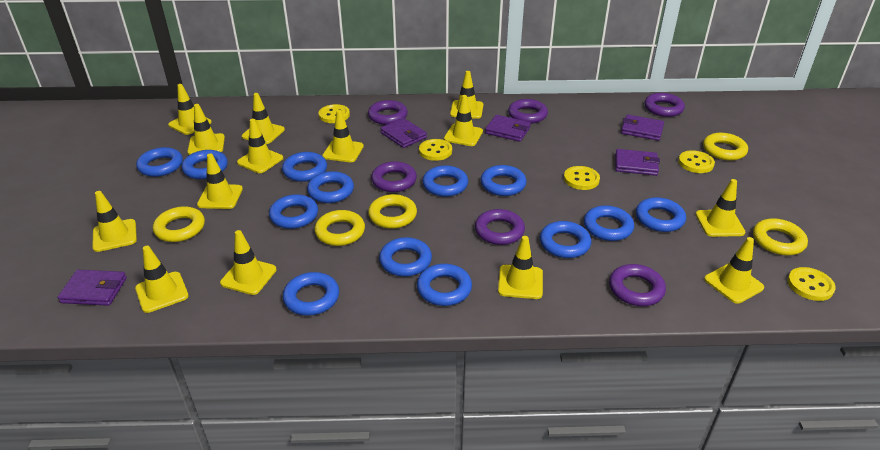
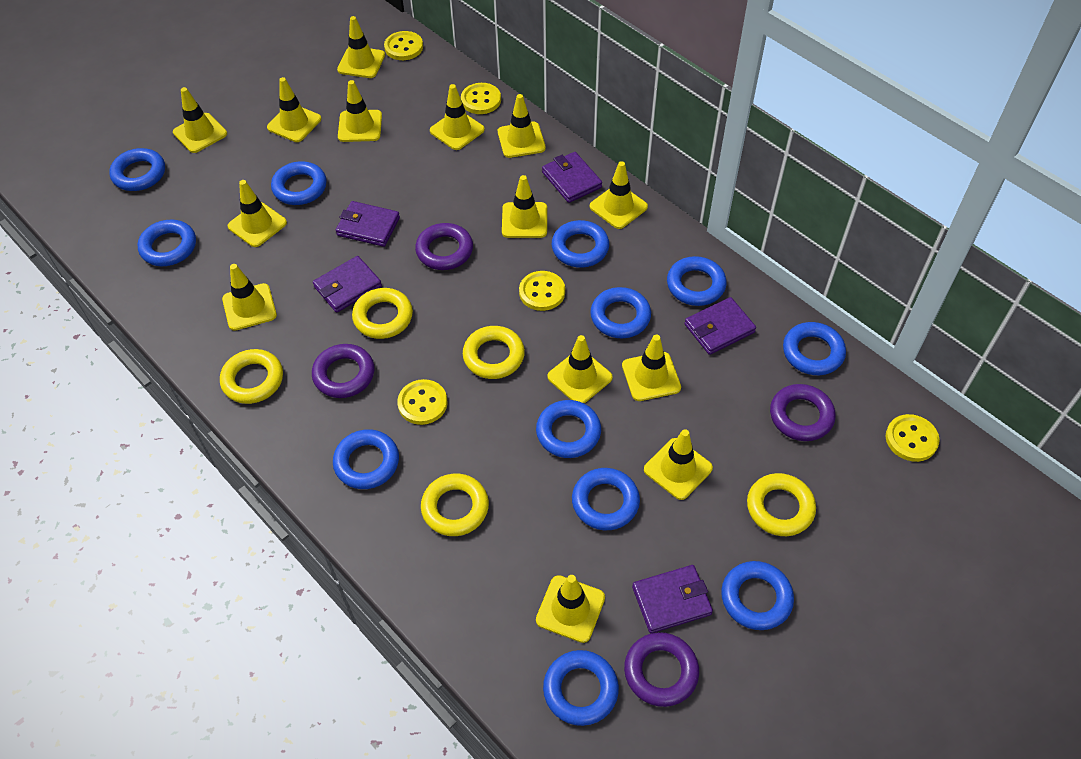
blue ring: [136,147,183,177] [182,150,228,179] [269,194,318,229] [282,152,327,182] [283,272,339,316] [307,171,354,203] [379,237,432,277] [417,264,472,306] [422,165,468,197] [481,165,526,196] [540,221,591,258] [584,205,634,241] [636,197,686,232] = 13 -> [109,148,165,191] [137,220,196,266] [271,161,327,205] [333,429,399,489] [536,400,601,458] [543,650,619,726] [552,220,609,268] [572,468,640,530] [590,287,651,338] [667,256,727,306] [721,561,794,630] [783,322,846,375] = 12
purple ring: [368,100,408,125] [371,161,417,192] [475,209,525,245] [508,99,548,124] [609,264,666,306] [644,93,685,117] = 6 -> [312,344,374,398] [415,223,473,270] [624,632,699,707] [770,384,836,441] = 4

